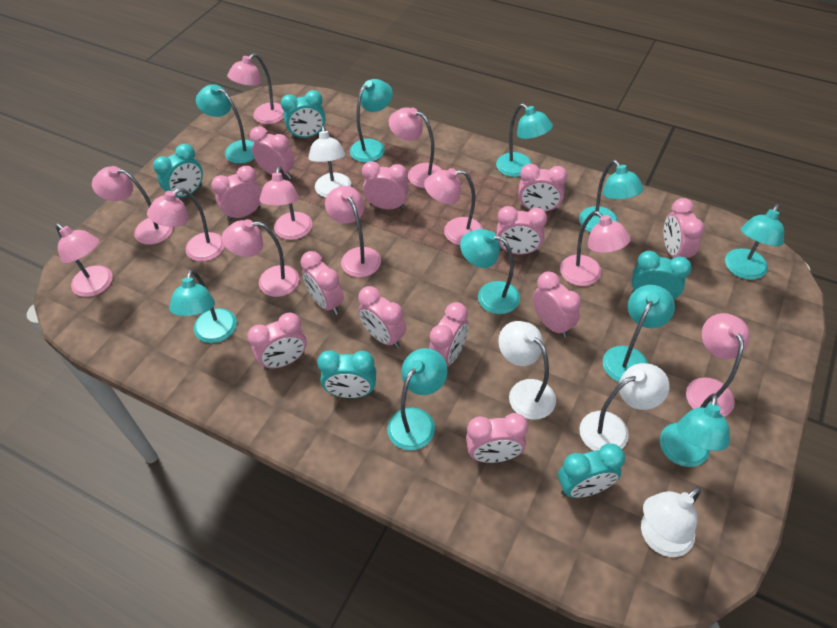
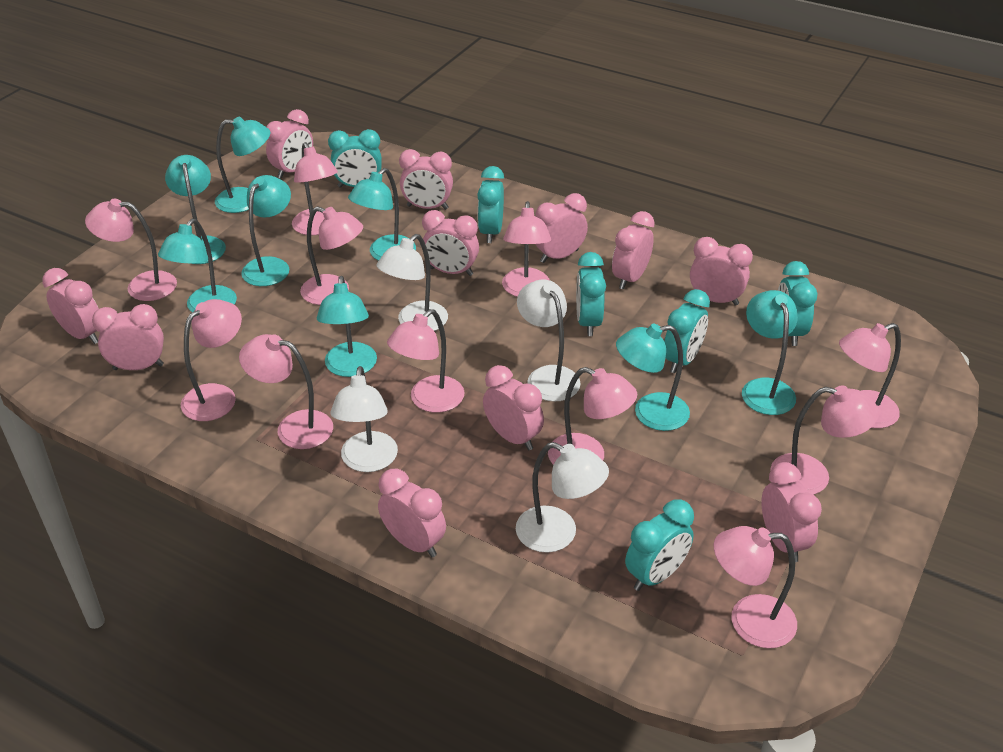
pink clock: [211,166,262,221] [247,312,307,370] [250,126,295,179] [300,251,344,315] [358,286,406,349] [362,161,409,209] [429,302,468,367] [466,413,528,463] [496,206,547,254] [518,164,568,212] [533,271,581,338] [664,198,704,258] = 12 -> [42,268,99,344] [92,304,164,370] [266,109,313,179] [378,469,446,557] [399,149,453,210] [422,210,479,276] [483,365,544,450] [536,193,588,263] [612,211,655,290] [690,237,753,306] [761,462,822,562] = 11
turquoise clock: [153,144,203,198] [281,90,326,139] [317,350,376,398] [558,443,625,498] [631,251,692,299] = 5 -> [328,129,382,188] [477,166,504,243] [576,252,606,336] [625,499,694,591] [664,289,710,373] [778,261,818,346] = 6
turquoise lamp: [169,269,237,343] [196,84,255,164] [350,79,393,162] [387,348,448,450] [460,229,520,314] [496,103,553,177] [579,160,644,232] [603,285,675,382] [660,393,730,467] [725,204,784,280] = 10 -> [158,219,237,312] [165,155,226,264] [215,117,270,213] [241,175,291,286] [317,276,377,377] [348,168,416,261] [616,324,690,431] [742,290,798,415] = 8

